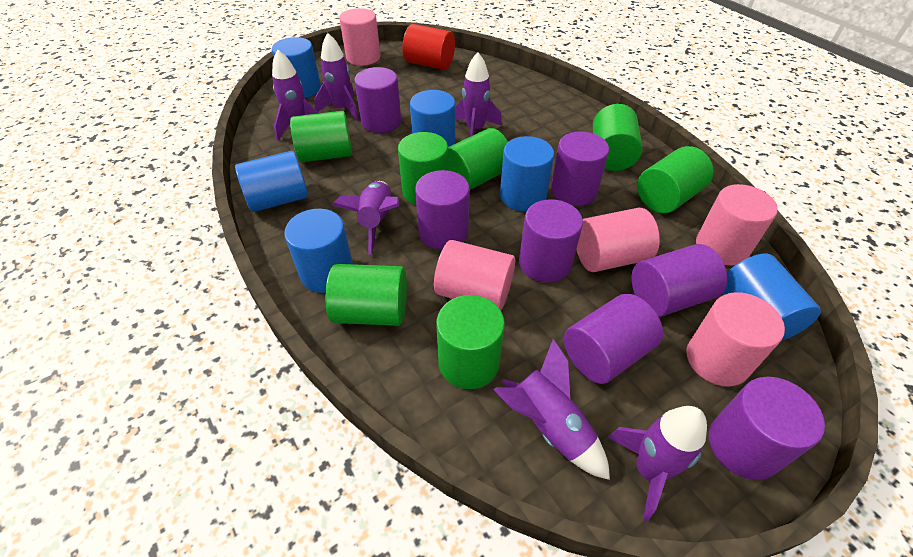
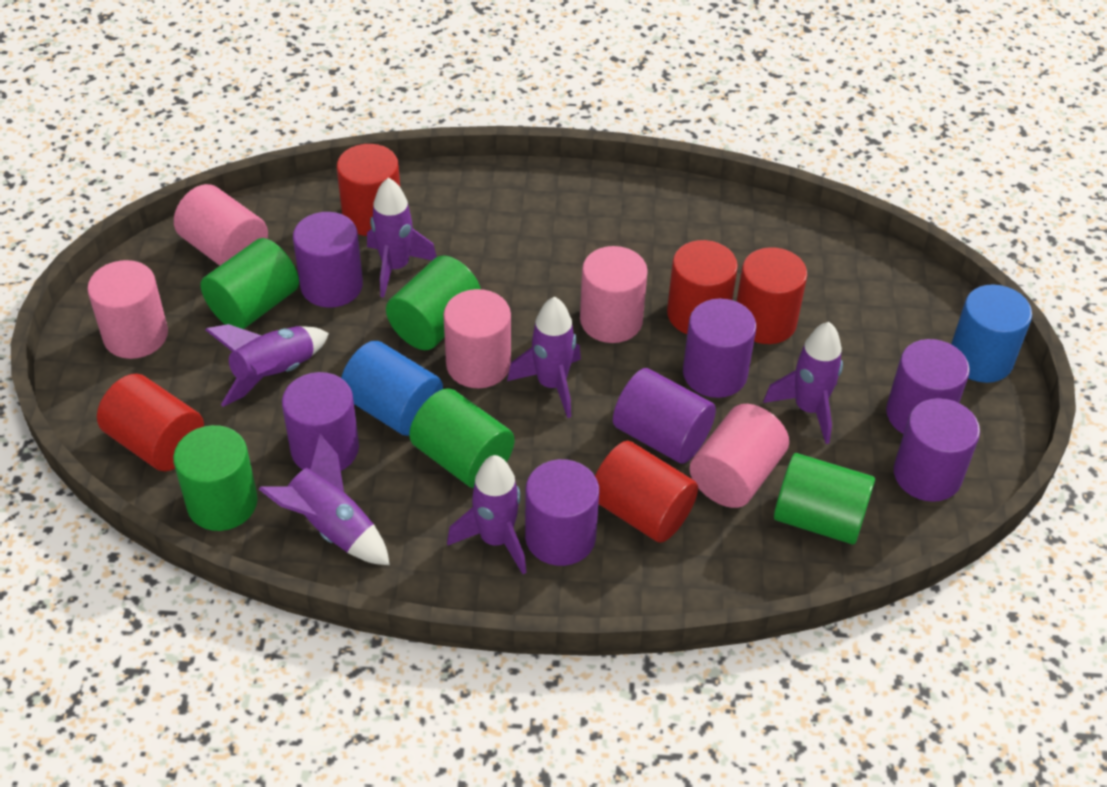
blue cylinder: [235,151,308,212] [272,37,321,98] [284,209,353,293] [410,90,455,147] [500,136,554,211] [723,253,821,341] = 6 -> [341,341,443,436] [951,284,1032,383] = 2
green cylinder: [290,111,352,162] [325,264,407,326] [398,132,448,205] [436,295,505,389] [448,128,508,190] [593,104,642,171] [637,146,714,213] = 7 -> [173,425,258,531] [201,238,299,329] [386,255,481,350] [409,388,514,488] [774,453,875,544] = 5
red cylinder: [402,24,455,70] = 1 -> [97,374,204,471] [337,144,400,236] [595,441,698,543] [667,240,738,334] [736,247,807,344] = 5

